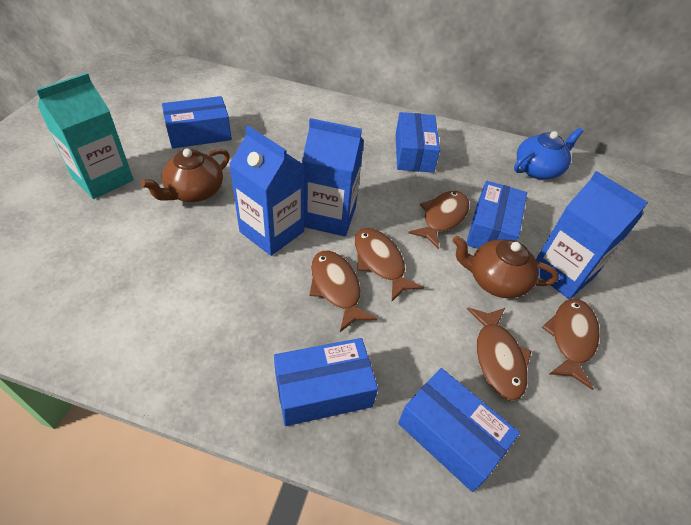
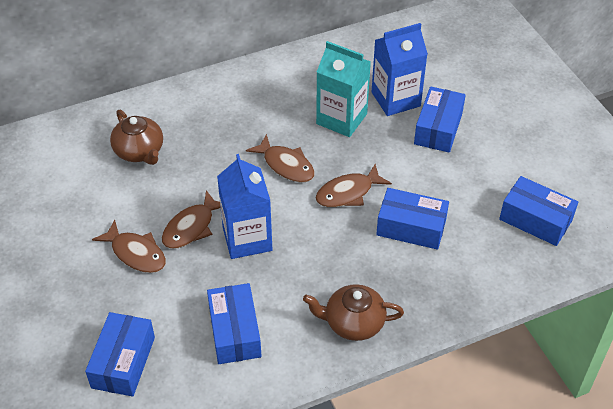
blue carton: [229,125,305,256] [302,118,364,236] [536,171,648,299] = 3 -> [217,154,272,259] [372,23,428,116] = 2
blue teapot: [514,128,583,179] = 1 -> none = 0
brown fish: [309,251,377,332] [354,228,424,301] [408,191,469,249] [467,308,531,401] [542,299,600,390] = 5 -> [92,220,166,273] [162,190,221,249] [246,134,315,183] [316,164,392,207] = 4

